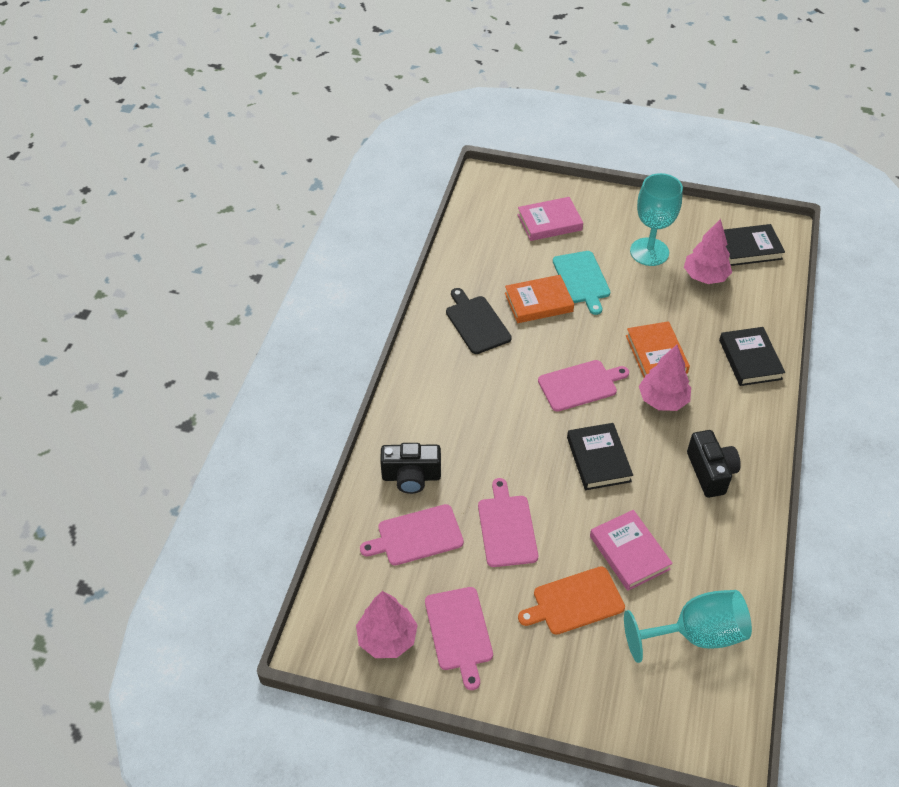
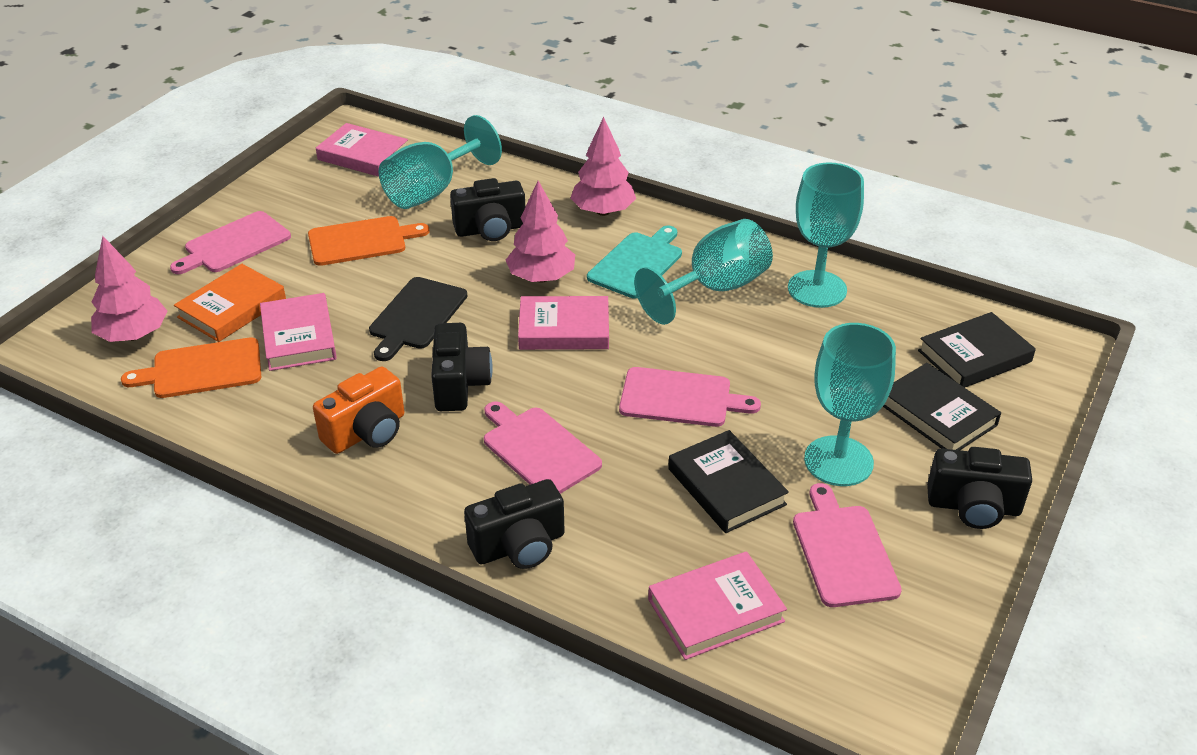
black camera: [380,443,441,494] [687,430,741,498] = 2 -> [431,323,493,411] [450,178,525,241] [464,479,565,569] [927,447,1032,529] = 4
orange book: [505,275,574,323] [626,321,690,377] = 2 -> [174,264,286,342] = 1
orange camera: none = 0 -> [313,367,405,454] = 1
orange cutting board: [518,566,625,635] = 1 -> [121,337,261,398] [308,216,429,266] = 2
pink book: [518,197,583,241] [590,510,673,591] = 2 -> [260,293,337,371] [316,123,408,177] [518,296,609,350] [648,551,787,660] = 4
turquoise goblet: [624,590,752,663] [630,173,683,266] = 2 -> [379,115,502,209] [634,219,773,325] [788,162,864,308] [804,323,896,486] = 4

